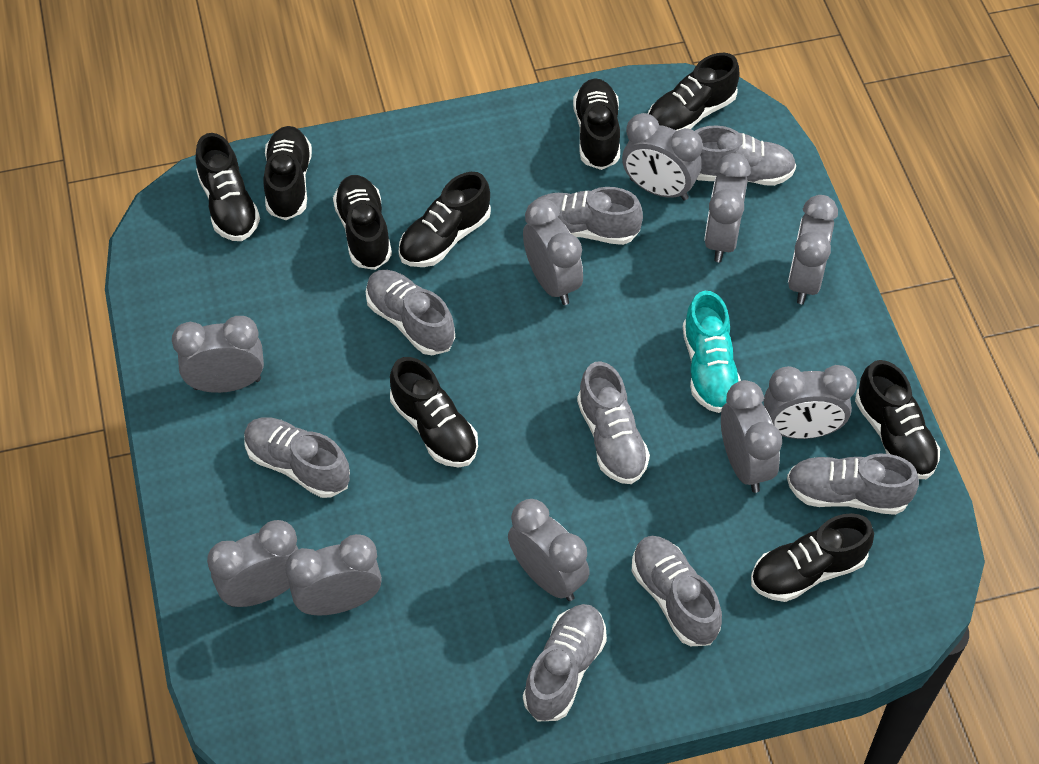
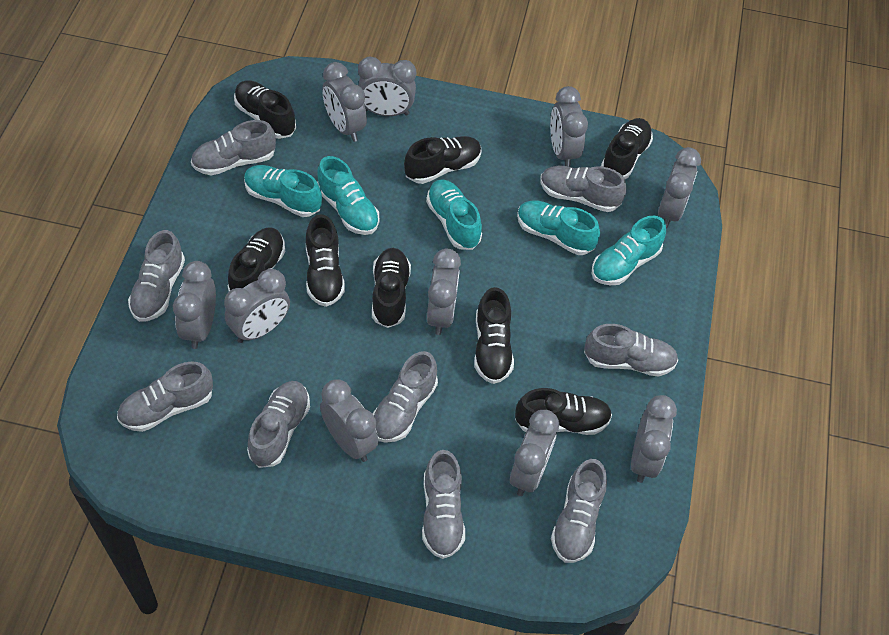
black shoe: [196,133,260,241] [263,126,312,220] [333,175,392,270] [390,357,478,468] [399,172,491,267] [573,79,620,170] [648,53,740,131] [751,513,874,602] [855,360,940,479] = 9 -> [228,227,285,291] [234,80,296,139] [306,215,345,307] [372,248,411,328] [404,136,482,184] [474,287,514,384] [515,388,612,435] [601,118,653,179] = 8
grey shoe: [244,417,350,498] [365,270,455,355] [523,604,607,721] [534,187,643,245] [577,361,650,484] [632,536,722,646] [695,126,796,186] [787,453,919,515] = 8 -> [117,362,213,432] [128,230,185,322] [191,120,276,175] [247,381,310,468] [372,351,438,443] [422,450,465,559] [540,166,626,212] [551,459,607,563] [584,324,678,377] = 9
turquoise shoe: [683,291,741,413] = 1 -> [244,165,322,217] [317,156,379,235] [426,179,482,250] [517,200,600,255] [592,216,666,285] = 5

